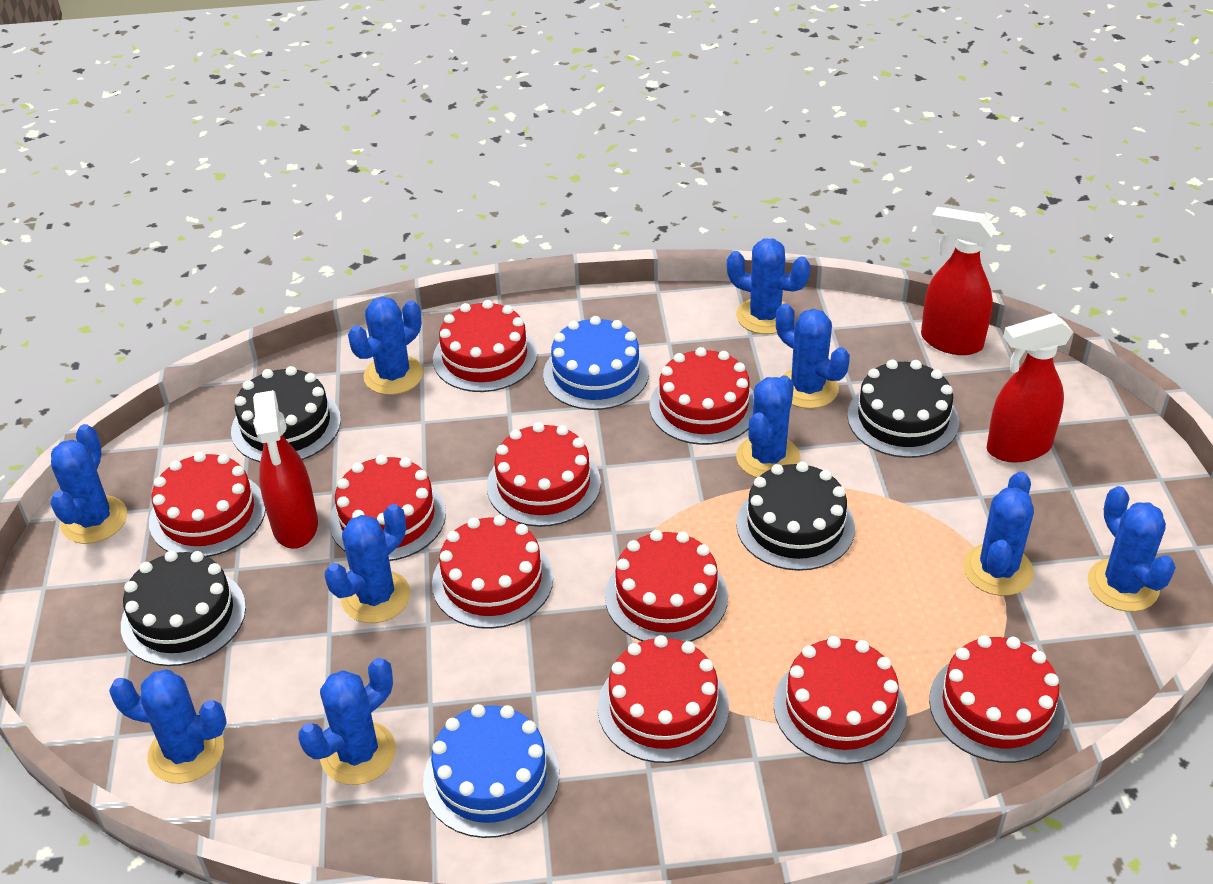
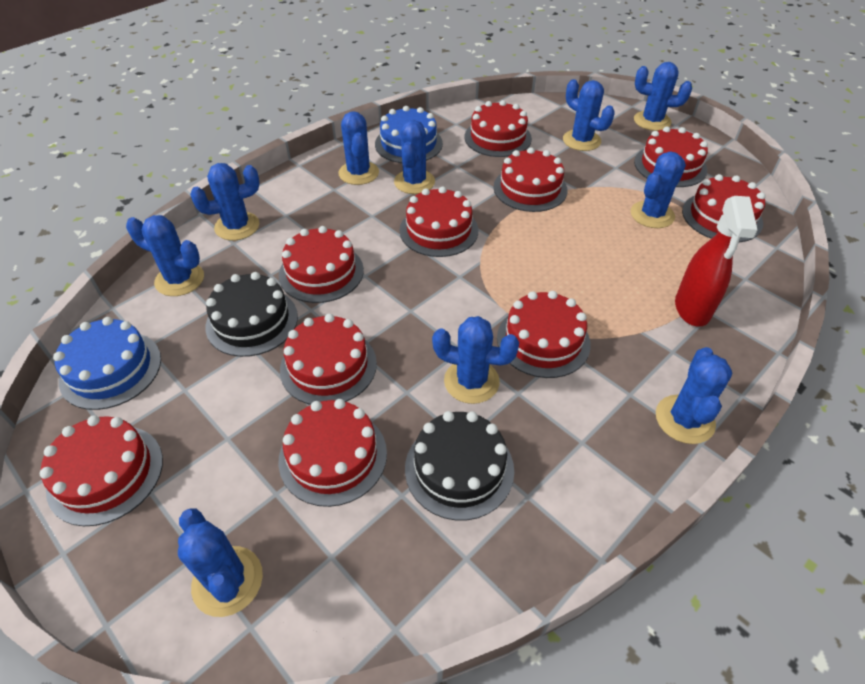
black cake: [121,550,246,666] [231,366,341,462] [736,462,855,571] [847,360,959,458] = 4 -> [206,272,298,357] [405,411,514,520] = 2
red spray bottle: [253,390,318,549] [921,207,996,355] [987,313,1073,462] = 3 -> [675,196,758,327] = 1

